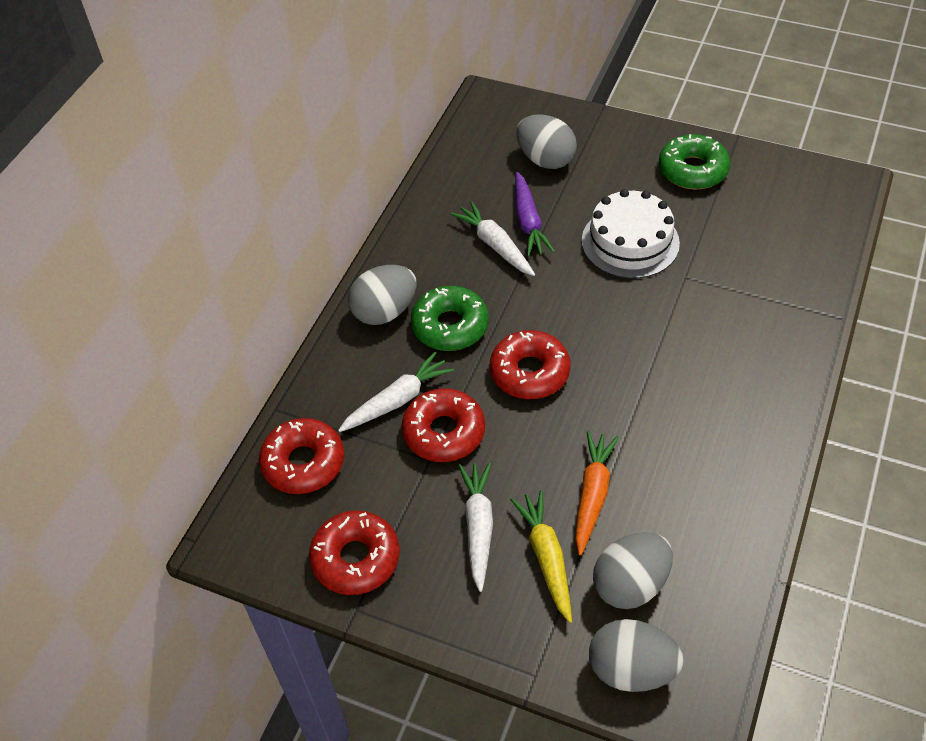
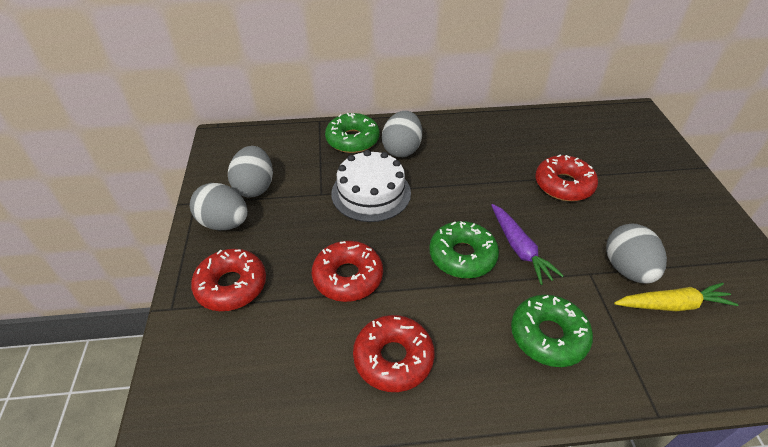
green donut: [411,286,488,351] [659,134,730,190] = 2 -> [325,113,380,153] [429,221,499,278] [511,295,593,367] = 3
orange carrot: [575,431,619,555] = 1 -> none = 0
white carrot: [338,352,454,432] [450,201,535,276] [458,462,493,592] = 3 -> none = 0

